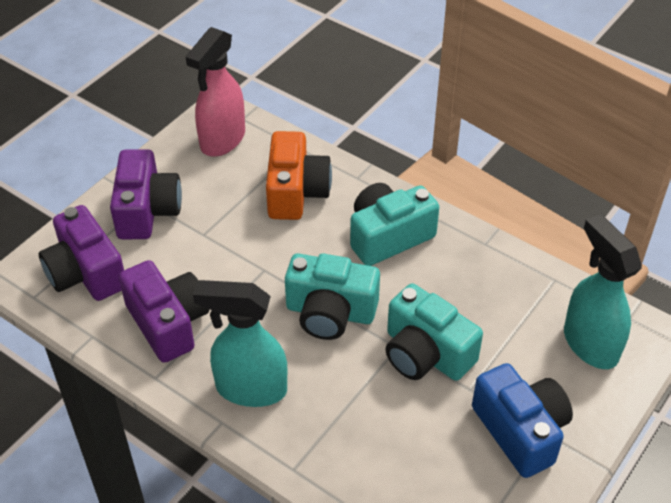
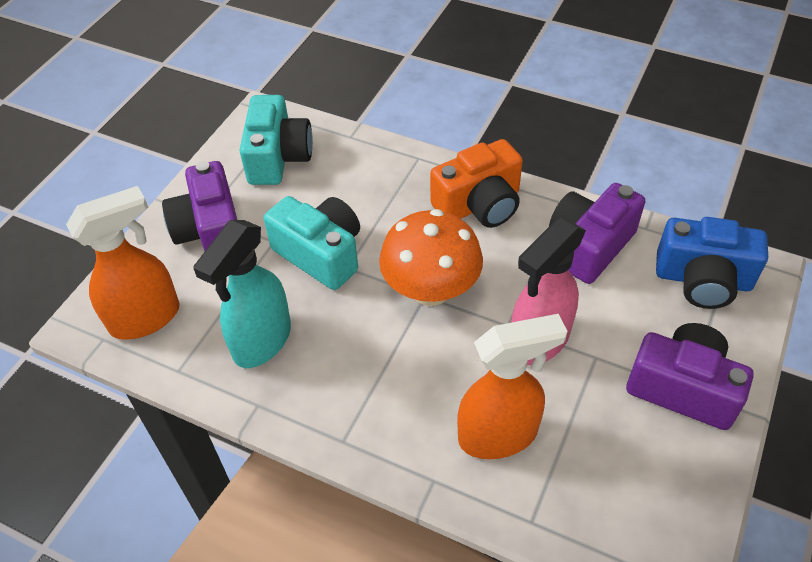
orange mushroom: none = 0 -> [379,209,483,306] = 1
orange spray bottle: none = 0 -> [66,186,180,339] [457,314,567,459] = 2
turquoise camera: [285,253,380,340] [350,183,439,266] [386,284,483,381] = 3 -> [240,95,313,185] [264,196,360,290] = 2
turquoise spray bottle: [193,280,288,407] [564,214,642,369] = 2 -> [193,220,291,368] = 1

